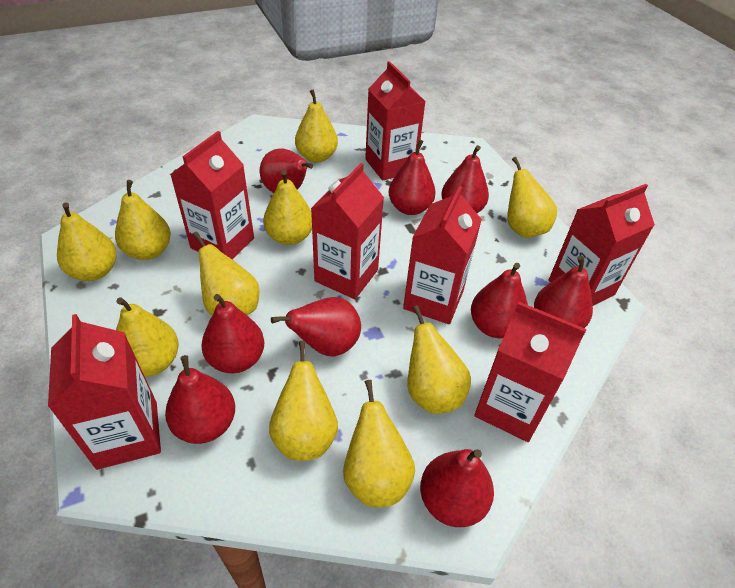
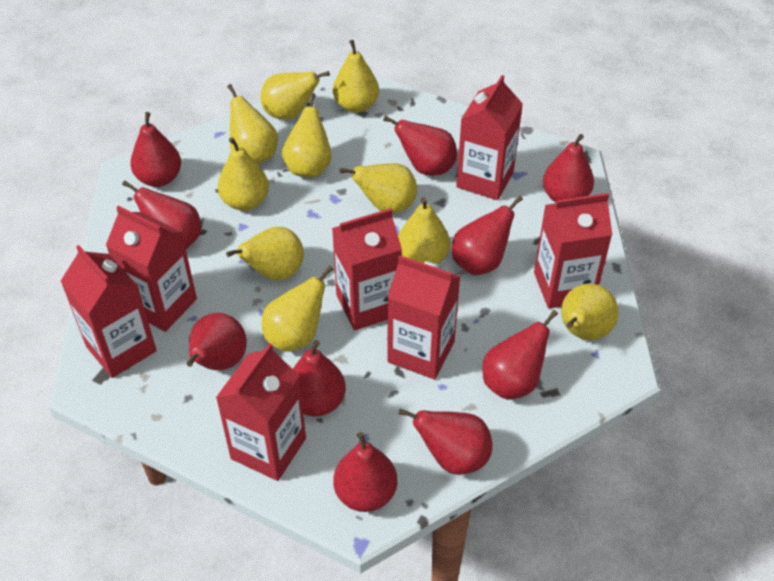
red pear: [165,355,235,444] [201,294,264,373] [260,148,313,193] [271,297,361,356] [389,140,436,215] [420,449,494,527] [441,145,489,213] [471,263,528,338] [534,256,593,328] = 9 -> [122,180,201,249] [130,112,181,187] [186,313,247,370] [293,340,346,417] [333,432,398,512] [383,116,457,176] [398,409,493,475] [452,195,523,275] [482,310,558,400] [543,134,594,202] = 10

